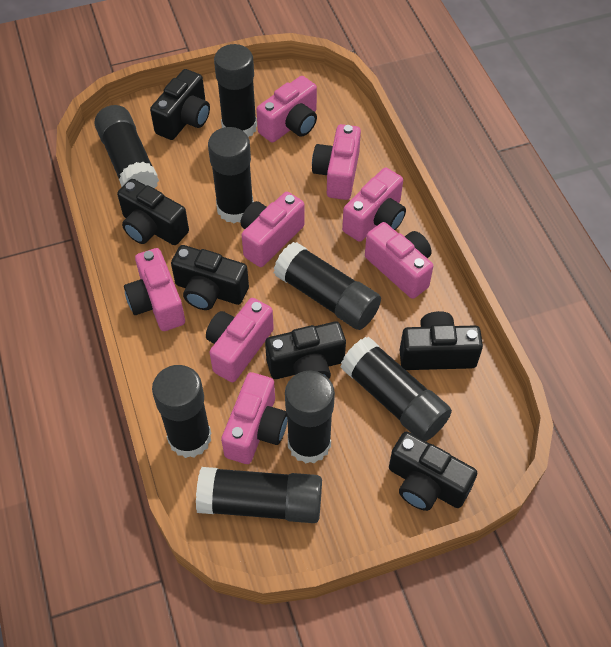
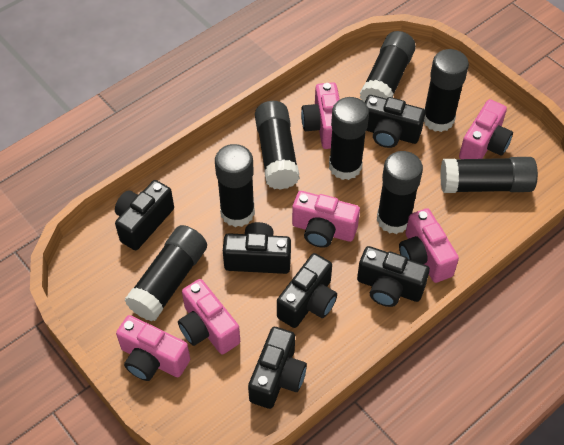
pink camera: [124,248,185,331] [206,298,274,382] [221,372,288,464] [241,192,304,267] [256,76,317,143] [312,124,361,200] [342,168,406,242] [365,222,433,299] = 8 -> [116,315,190,381] [178,279,240,354] [292,191,360,248] [301,82,340,149] [399,208,459,283] [459,99,513,159] = 6

